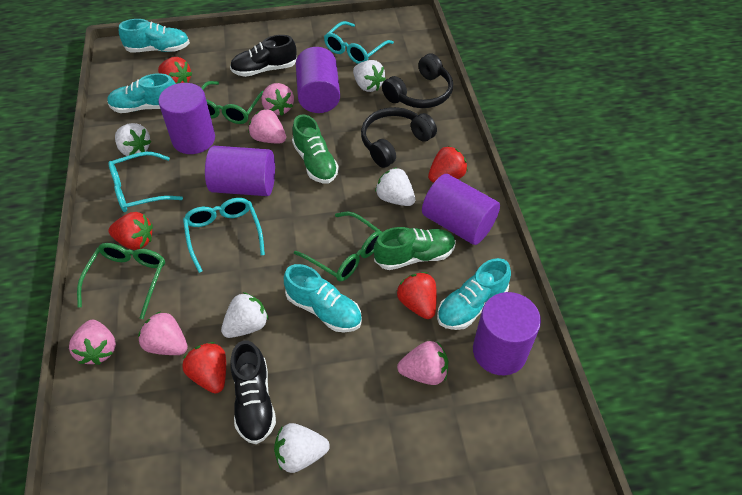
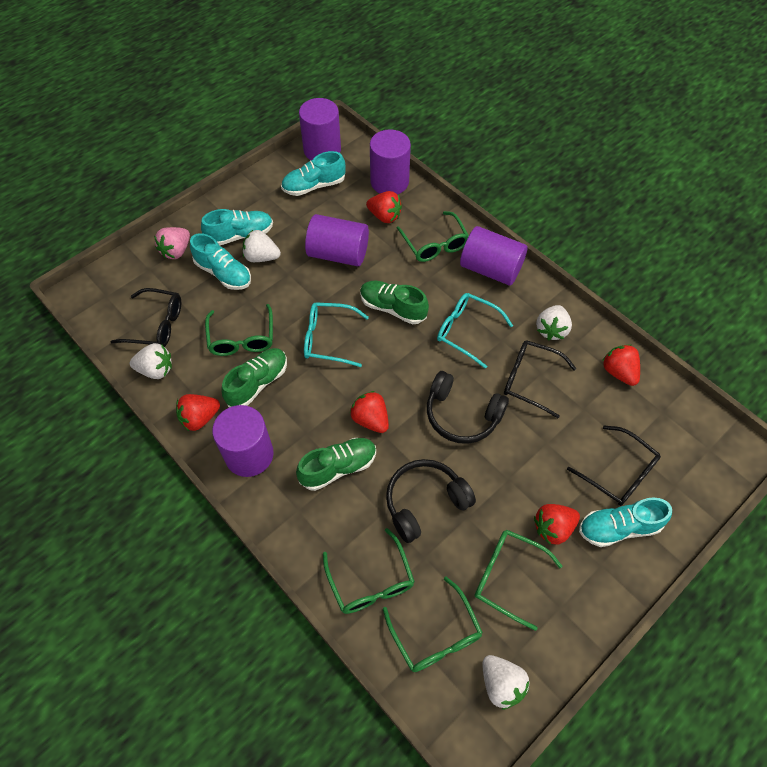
black glasses: none = 0 -> [111,288,181,347] [504,340,576,418] [567,425,661,506] = 3
black shoe: [230,35,297,77] [230,340,276,444] = 2 -> none = 0
green glasses: [77,243,165,319] [201,81,263,124] [294,212,382,282] = 3 -> [205,304,273,356] [323,528,415,614] [383,577,483,672] [397,211,469,262] [474,530,562,631] = 5
green shoe: [292,114,339,183] [374,227,456,270] = 2 -> [221,348,287,407] [296,438,376,491] [360,281,429,324] = 3
pink strawberry: [69,320,116,365] [138,311,188,355] [249,109,286,143] [262,83,294,116] [397,341,448,385] = 5 -> [154,227,190,259] = 1
turquoise glasses: [108,152,183,212] [183,198,265,273] [324,21,394,64] = 3 -> [304,302,369,367] [437,293,513,369] = 2
white strawberry: [115,123,152,156] [221,292,269,338] [274,423,330,473] [353,60,386,92] [375,167,415,206] = 5 -> [130,343,172,379] [242,230,281,262] [482,655,529,710] [536,305,572,341] = 4

